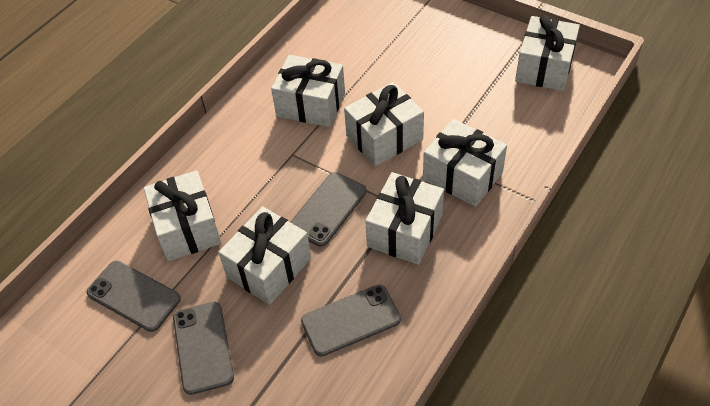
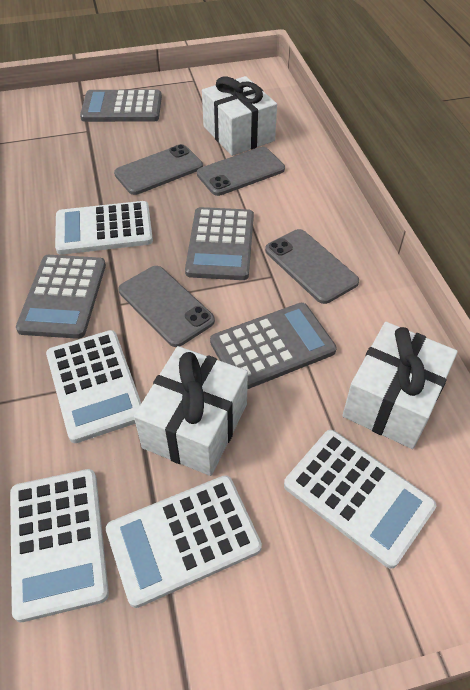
grey calculator: none = 0 -> [16,255,106,339] [80,90,162,122] [185,207,254,280] [210,303,337,389] = 4
white calculator: none = 0 -> [10,469,109,622] [46,330,141,443] [55,201,153,255] [106,475,262,608] [284,430,436,569] = 5
white gift: [143,170,221,261] [218,206,311,305] [271,55,345,127] [344,82,424,166] [365,172,444,265] [423,119,507,207] [515,15,580,91] = 7 -> [134,346,248,476] [202,76,277,156] [342,322,458,449] = 3

